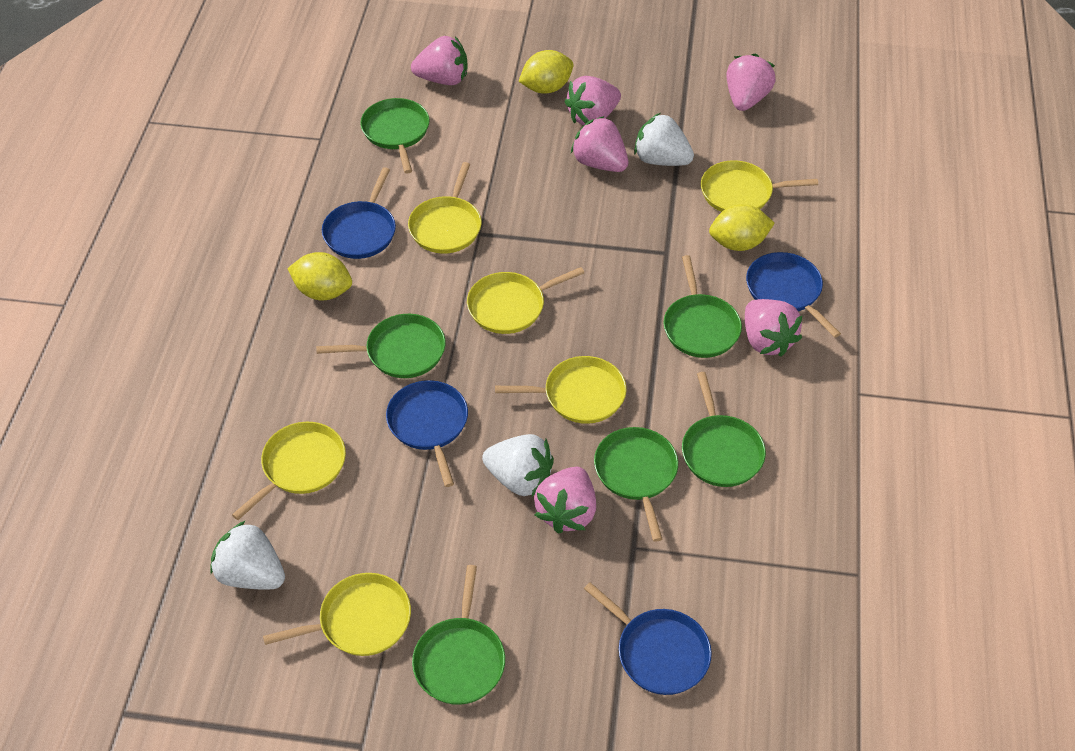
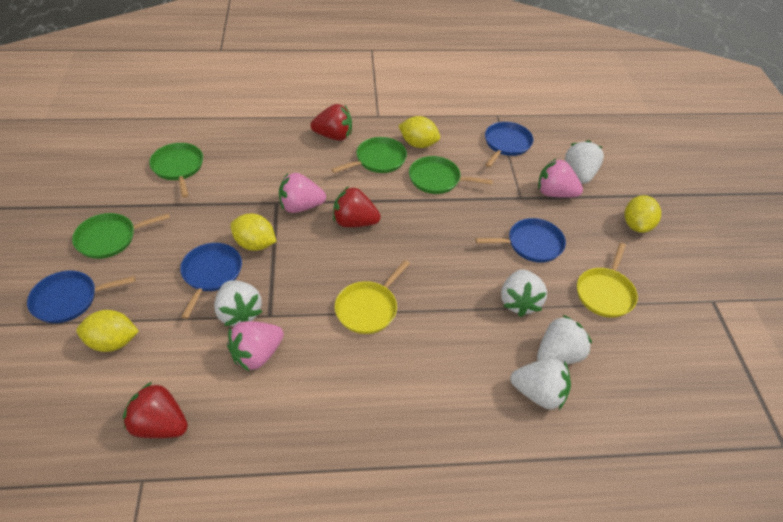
green pan: [316,314,446,378] [360,98,430,173] [412,565,505,705] [594,427,678,542] [663,255,742,358] [682,372,766,487] = 6 -> [72,213,170,259] [149,143,203,198] [331,137,407,173] [409,156,493,194] = 4
pink strawberry: [411,36,468,85] [534,467,596,534] [565,76,621,125] [571,116,628,172] [726,54,776,111] [745,299,802,357] = 6 -> [227,321,284,372] [279,173,326,213] [538,159,583,198] = 3
red strawberry: none = 0 -> [123,382,188,438] [310,104,352,141] [333,186,381,227] = 3
white strawberry: [210,520,285,590] [482,434,554,497] [634,113,694,166] = 3 -> [214,280,263,326] [501,269,547,317] [510,358,571,410] [537,315,592,364] [565,140,604,184] = 5
yellow lemon: [287,252,352,300] [518,50,573,94] [709,204,775,251] = 3 -> [76,310,139,352] [230,214,277,251] [398,116,440,148] [625,195,661,233] = 4
yellow pan: [232,422,346,520] [263,573,411,656] [408,162,482,254] [467,267,584,334] [495,356,626,424] [701,160,818,212] = 6 -> [334,260,410,334] [577,243,638,318] = 2

